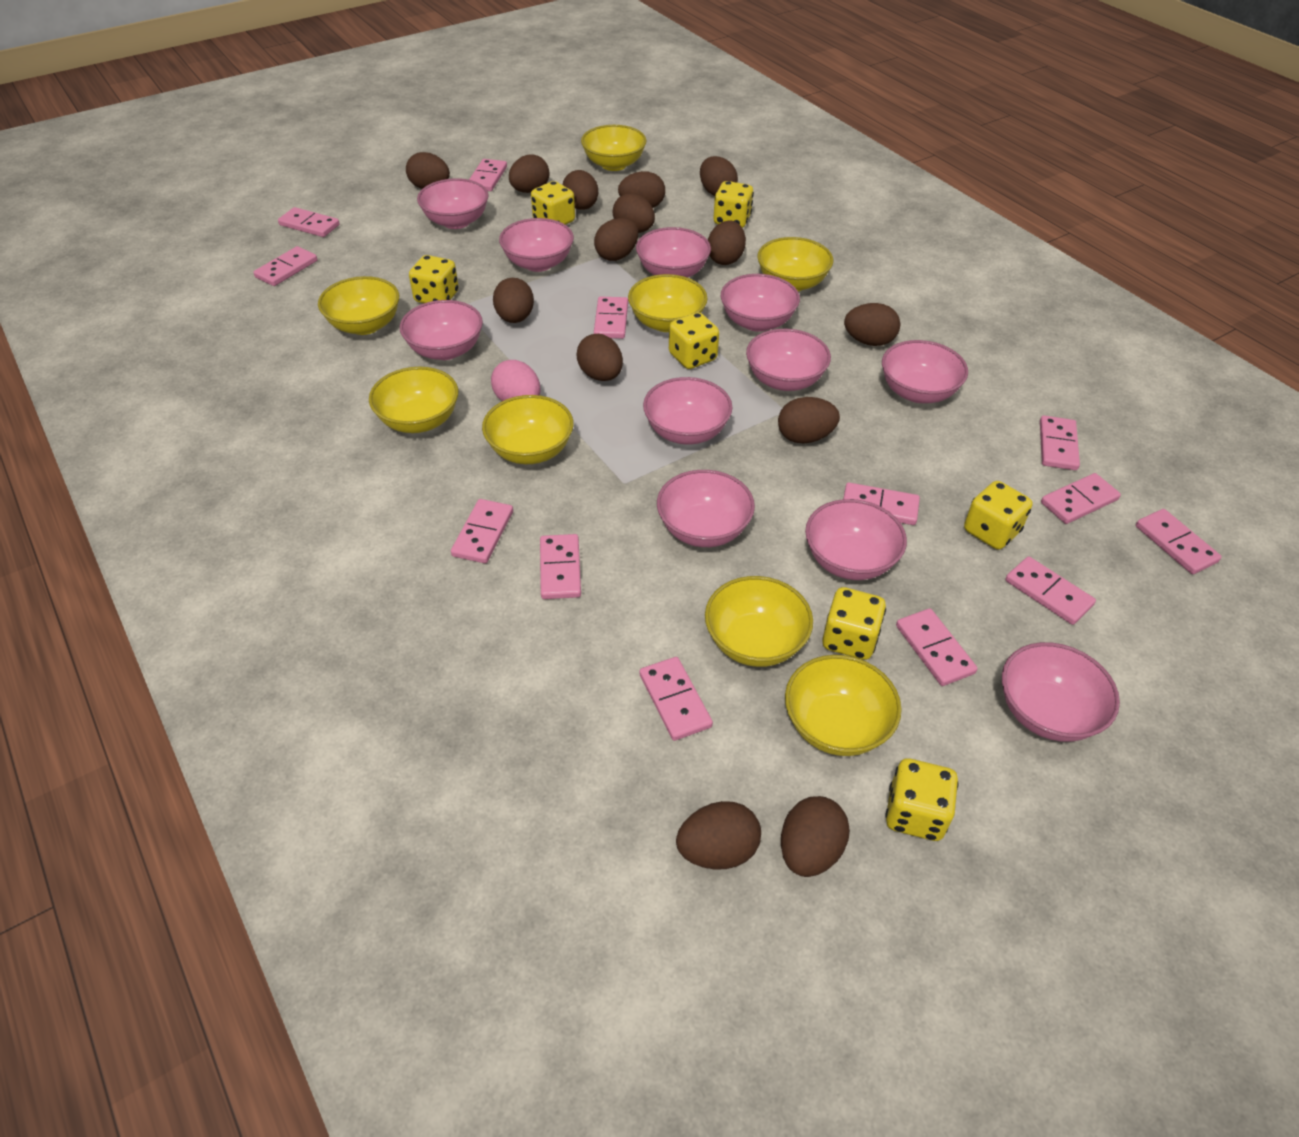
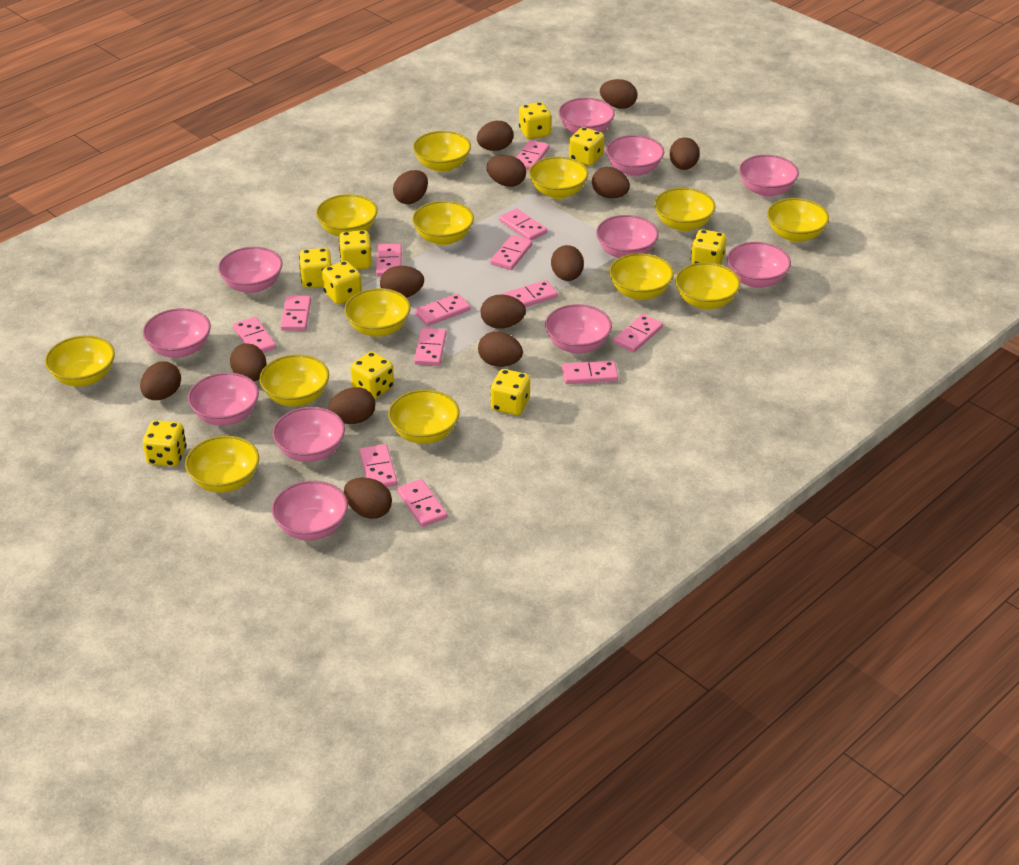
pink egg: [491,360,541,401] = 1 -> none = 0
yellow bowl: [318,276,399,335] [369,367,458,433] [482,395,574,464] [581,125,646,171] [628,274,708,332] [705,576,813,667] [757,237,833,291] [785,655,902,756] = 8 -> [45,335,115,387] [185,436,259,493] [259,355,329,407] [316,194,378,237] [344,288,411,337] [388,390,460,444] [412,201,474,245] [413,131,471,172] [529,156,588,199] [609,253,674,300] [654,188,716,231] [675,262,740,310] [767,198,829,242] = 13
yellow dice: [409,255,459,303] [531,181,575,225] [669,312,719,369] [713,181,754,228] [822,587,886,660] [885,758,959,841] [964,481,1033,549] = 7 -> [143,420,187,467] [299,248,332,288] [322,261,362,305] [339,230,372,269] [351,351,394,399] [490,369,530,415] [519,102,551,139] [569,127,604,166] [690,229,726,265] = 9

